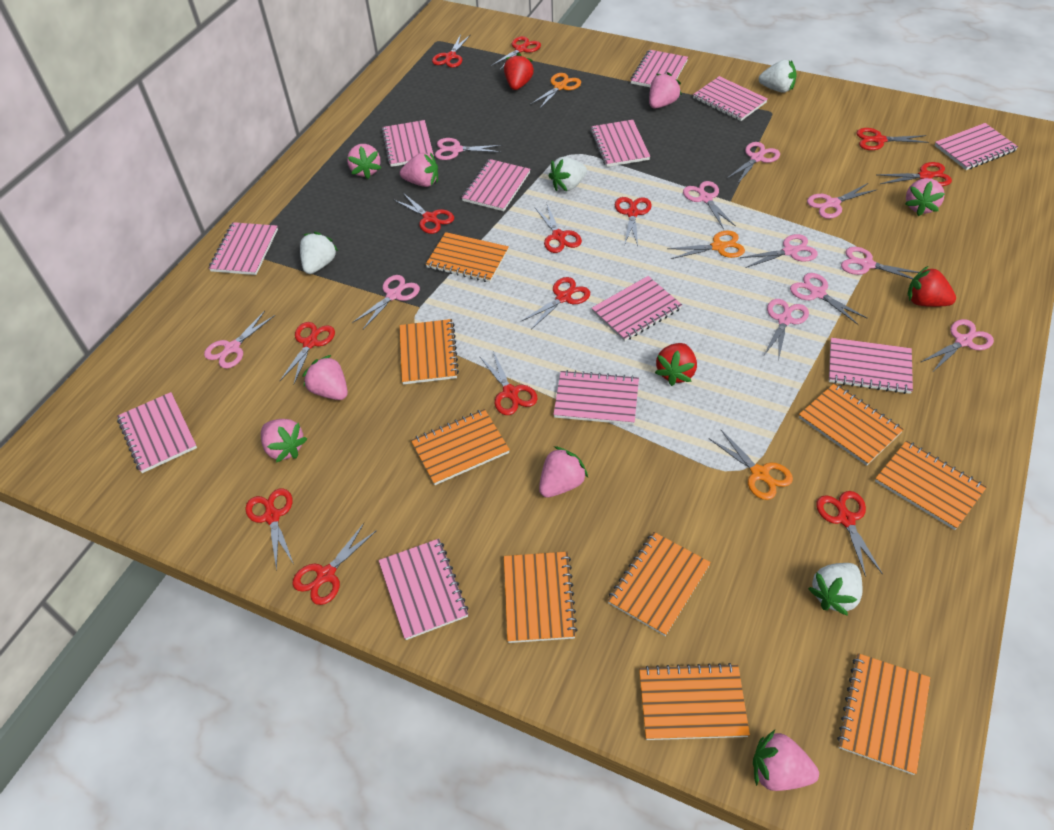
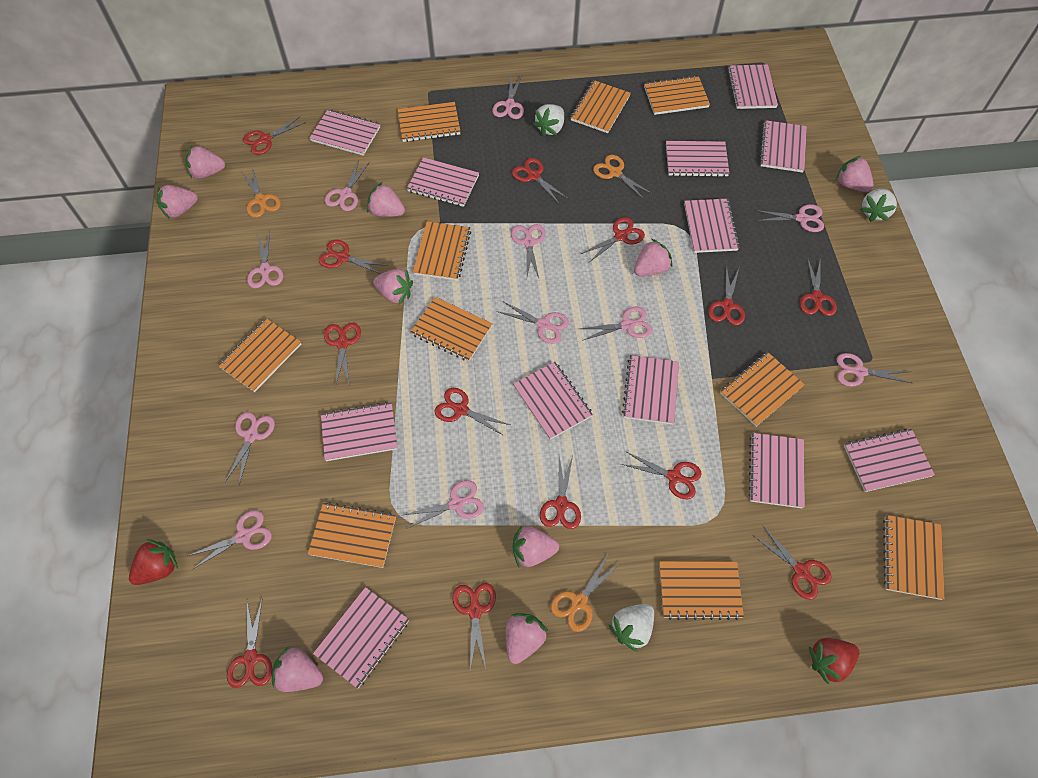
orange notebook: [399,319,459,384] [411,409,510,485] [426,232,509,282] [504,552,578,643] [607,532,711,636] [639,663,750,740] [799,383,904,466] [837,653,930,775] [875,440,987,530] = 9 -> [218,318,301,392] [308,502,396,568] [398,102,461,142] [411,297,493,362] [413,221,471,281] [570,80,631,133] [644,75,710,115] [659,561,744,620] [720,352,805,427] [883,515,945,600] = 10
pink strawberry: [261,419,307,463] [302,355,348,400] [347,144,381,179] [400,152,438,187] [539,446,588,498] [649,72,682,108] [753,730,819,791] [905,178,945,216] = 8 -> [157,185,198,218] [185,146,225,179] [272,646,323,692] [367,182,405,217] [373,269,413,304] [506,613,548,664] [513,526,559,567] [634,239,672,276] [836,156,874,192] = 9
red strawberry: [504,53,534,90] [655,343,697,386] [908,266,956,307] = 3 -> [129,539,178,585] [809,638,859,685] = 2
white strawberry: [300,232,338,274] [548,157,587,191] [759,60,797,93] [808,563,863,616] = 4 -> [533,104,564,136] [609,604,654,652] [860,188,897,222] = 3

